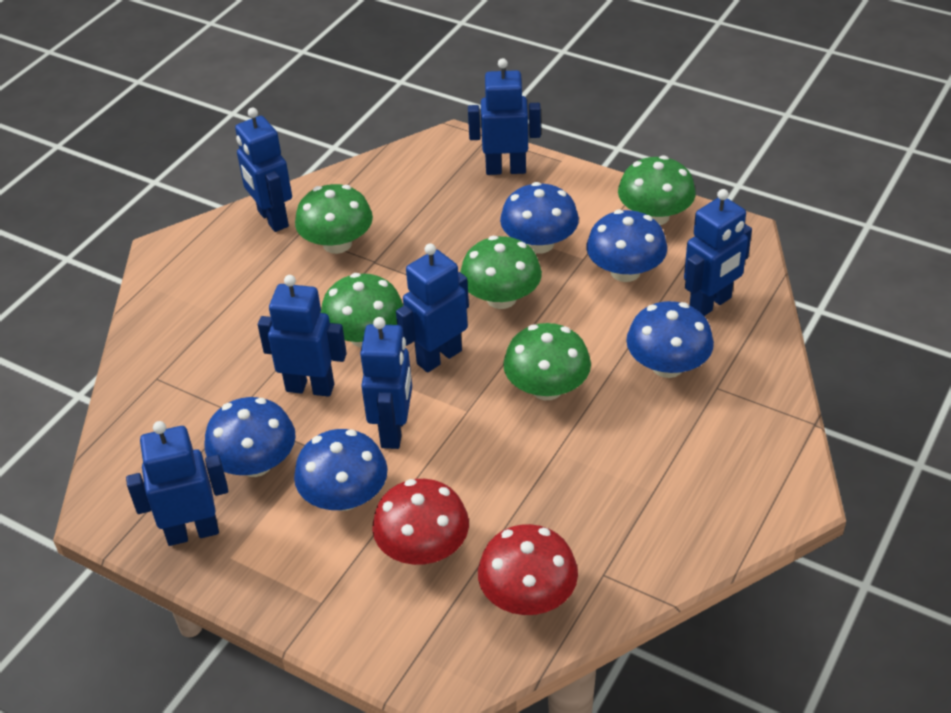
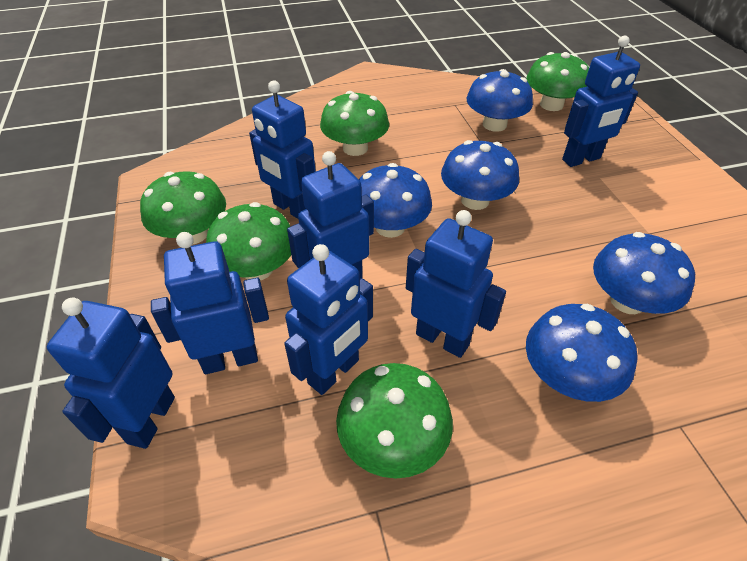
red mushroom: [372,479,469,565] [478,524,578,615] = 2 -> none = 0

